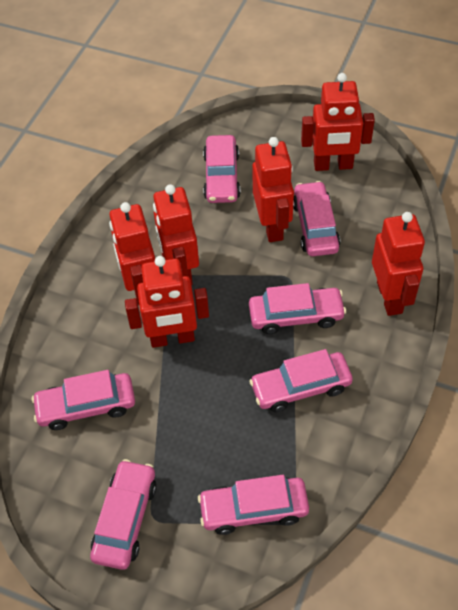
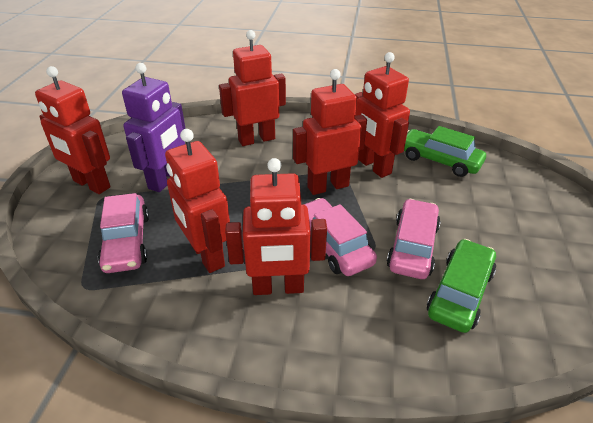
green car: none = 0 -> [404,126,486,177] [427,239,496,333] = 2
pink car: [32,370,135,430] [90,459,157,570] [198,475,309,535] [203,135,241,203] [249,283,346,334] [249,349,353,412] [293,181,340,256] = 7 -> [98,193,149,273] [303,198,377,276] [387,199,441,279] = 3
purple robot: none = 0 -> [122,63,186,192] = 1

